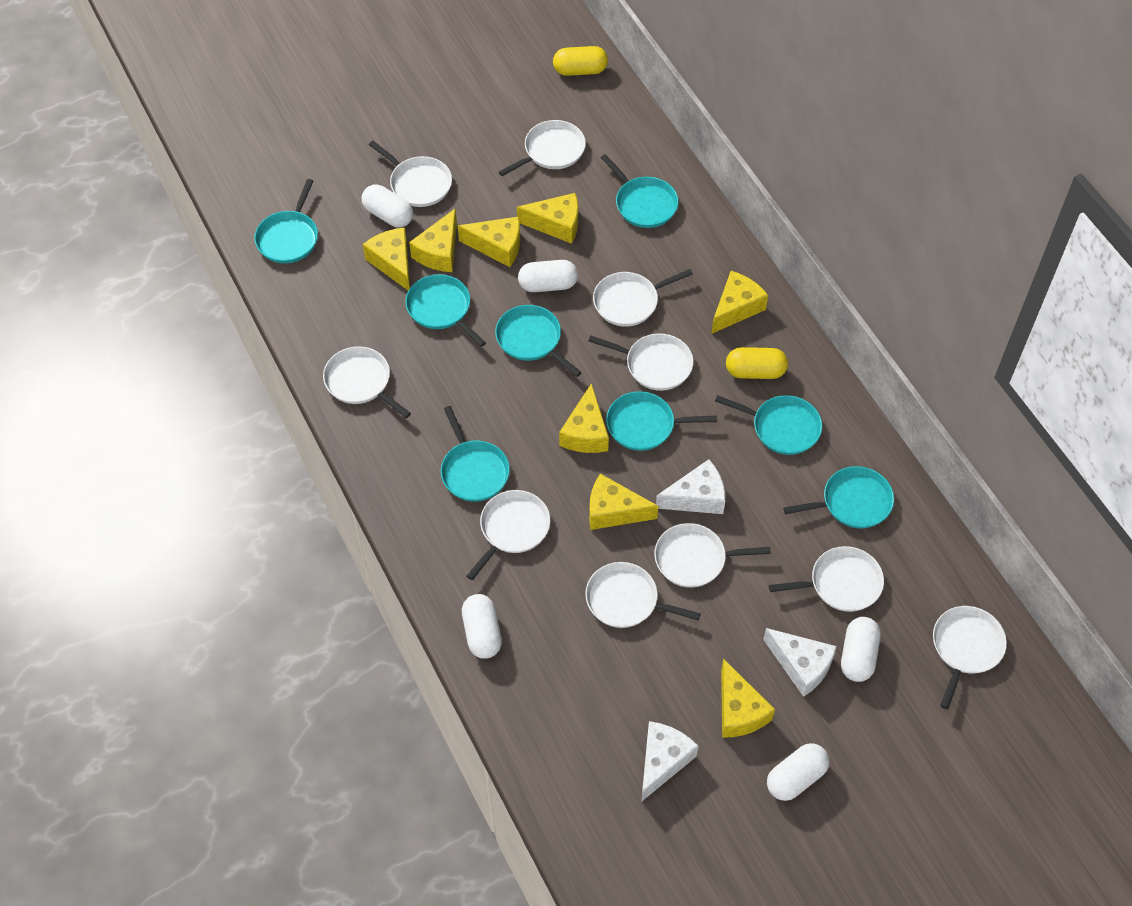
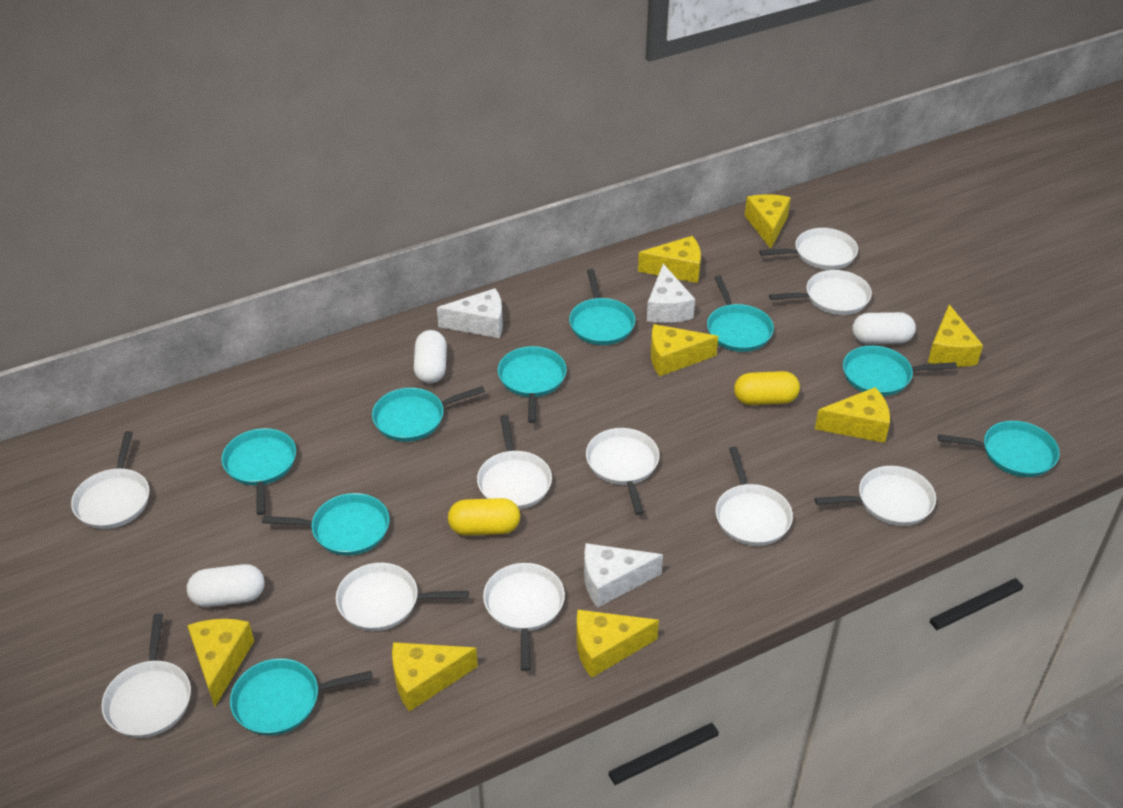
turquoise pan: [254,179,318,263] [405,274,486,347] [441,406,510,502] [495,305,582,377] [601,154,679,228] [606,391,717,451] [715,395,822,455] [783,466,894,528] = 8 -> [221,428,296,515] [230,658,372,736] [262,493,389,556] [372,386,485,442] [498,346,567,423] [569,269,635,345] [707,275,774,352] [843,345,957,396] [938,421,1060,477] = 9
white capsule: [362,185,413,227] [462,594,502,659] [518,260,578,292] [767,743,829,801] [841,617,881,682] = 5 -> [187,564,264,607] [414,330,447,383] [852,312,916,344] = 3

